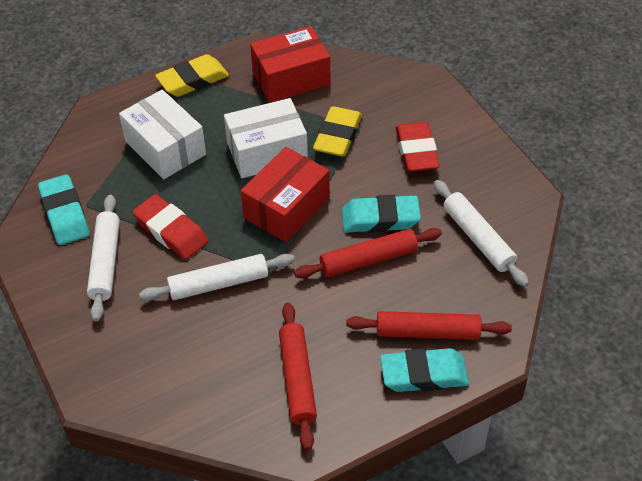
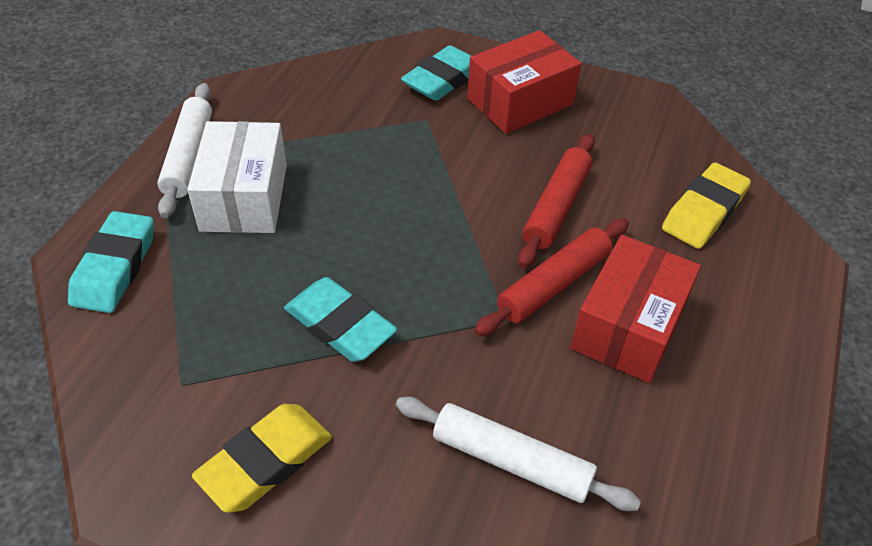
red eraser: [132,194,208,260] [396,122,440,172] = 2 -> none = 0
red rolling pin: [279,303,317,450] [294,228,442,279] [346,311,512,340] = 3 -> [474,218,629,336] [518,134,595,268] = 2
white box: [119,90,206,179] [224,98,308,178] = 2 -> [187,121,287,233] = 1
white rolling pin: [87,195,120,321] [139,254,295,301] [434,180,529,287] = 3 -> [157,83,212,218] [396,397,641,511] = 2

